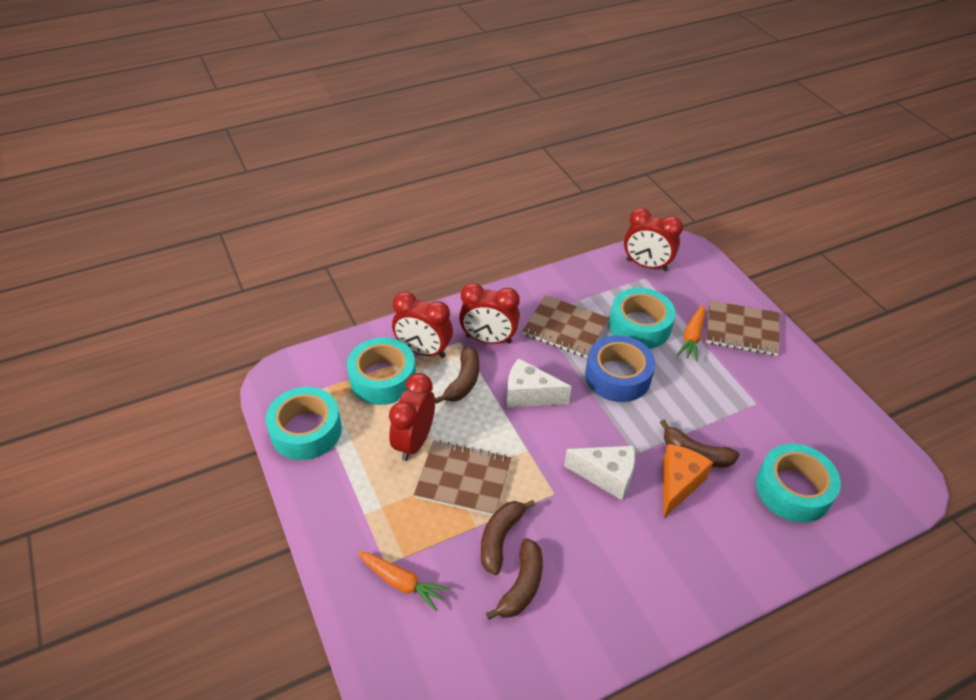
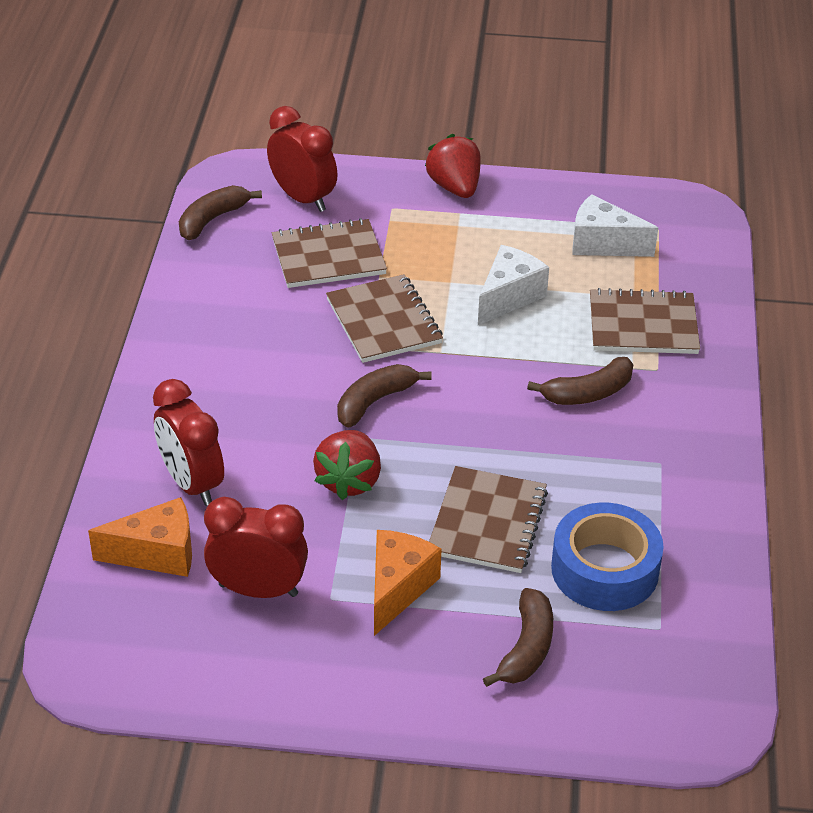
brown notebook: [414,440,511,515] [522,295,609,358] [706,300,780,356] = 3 -> [272,218,387,288] [326,274,443,363] [429,466,548,573] [590,288,700,354] = 4
orange carrot: [357,552,450,611] [677,305,705,361] = 2 -> none = 0
orange cheese: [663,444,713,518] = 1 -> [88,497,192,577] [374,530,442,636] = 2
red clock: [389,373,435,461] [392,292,453,358] [459,283,520,344] [624,208,683,271] = 4 -> [153,379,224,506] [204,497,308,598] [267,106,338,212] = 3
red strawberry: none = 0 -> [313,430,381,500] [425,134,480,198] = 2
turquoise tape: [266,387,342,460] [347,337,416,405] [609,288,676,349] [756,443,841,523] = 4 -> none = 0

